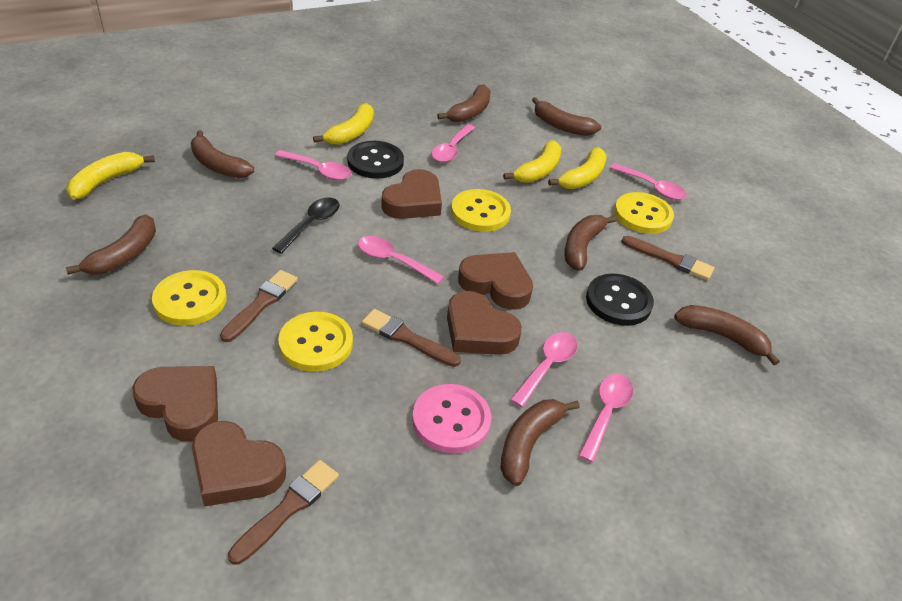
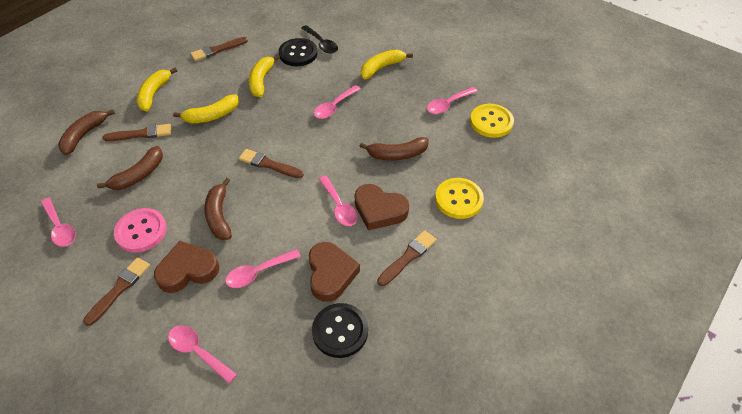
brown banana: [66,215,156,275] [191,130,254,178] [437,84,491,122] [500,399,580,486] [532,97,601,136] [564,215,617,271] [674,305,780,365] = 7 -> [58,110,115,155] [97,146,163,190] [204,178,232,240] [359,137,429,160] = 4
brown brush: [220,270,298,342] [228,460,339,565] [362,309,461,367] [621,236,714,280] = 4 -> [83,257,150,326] [103,124,171,141] [191,37,248,61] [239,149,304,178] [377,230,436,286] = 5
brown heart: [132,366,218,442] [192,421,286,507] [381,169,442,219] [447,291,522,355] [458,252,533,310] = 5 -> [154,241,219,293] [308,242,360,302] [355,184,409,230] = 3
yellow button: [152,270,227,326] [278,312,353,372] [451,189,511,232] [614,192,674,234] = 4 -> [435,178,484,219] [470,104,514,138] = 2

